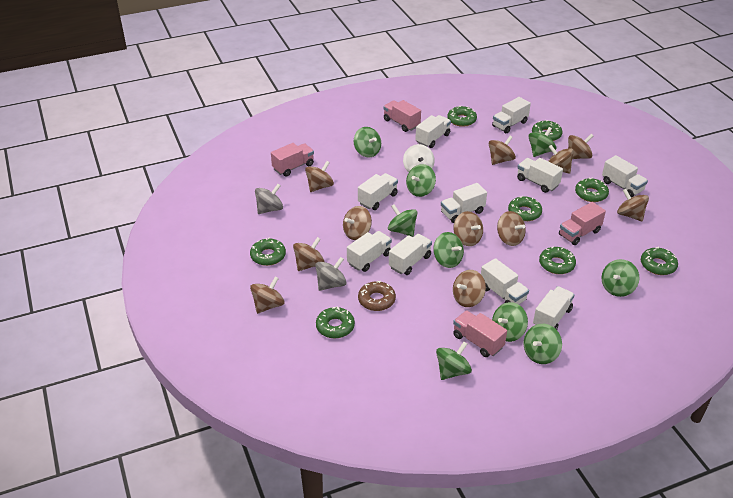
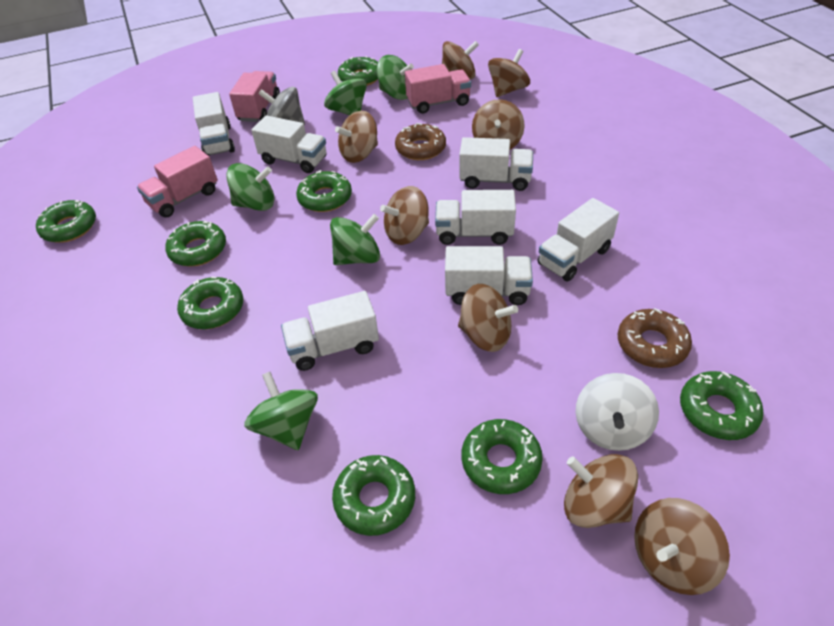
brown donut: [358,281,396,311] = 1 -> [395,123,446,160] [618,308,692,368] = 2
brown spinning top: [250,276,284,314] [293,237,324,271] [305,161,334,192] [343,206,372,240] [453,211,483,246] [453,270,486,307] [489,136,516,165] [497,211,526,246] [548,145,574,174] [568,134,593,159] [617,189,649,221] = 11 -> [335,111,378,163] [380,186,429,245] [442,41,479,79] [458,284,518,352] [472,99,524,150] [488,49,530,97] [564,454,638,528] [634,498,730,595] = 8
green spinning top: [354,127,381,157] [388,204,417,237] [406,164,436,197] [434,232,464,268] [436,342,472,380] [492,302,528,342] [524,324,562,364] [528,127,556,157] [601,259,639,297] = 9 -> [226,163,274,211] [244,372,318,450] [324,71,367,116] [330,214,380,265] [377,55,414,100] = 5
grey spinning top: [255,184,283,214] [315,257,347,291] = 2 -> [258,87,305,125] = 1
pink truck: [271,143,314,177] [383,100,421,132] [453,310,507,357] [559,202,606,245] = 4 -> [137,146,218,217] [229,71,280,122] [405,64,471,114] = 3
white truck: [347,231,392,272] [358,173,398,210] [389,234,432,275] [415,115,451,148] [441,183,487,223] [481,258,529,305] [492,97,531,133] [517,158,563,193] [533,286,575,330] [602,155,648,197] = 10 -> [193,92,235,156] [251,115,327,173] [281,291,379,371] [435,190,516,245] [445,246,533,305] [459,137,533,191] [538,198,619,282] = 7

